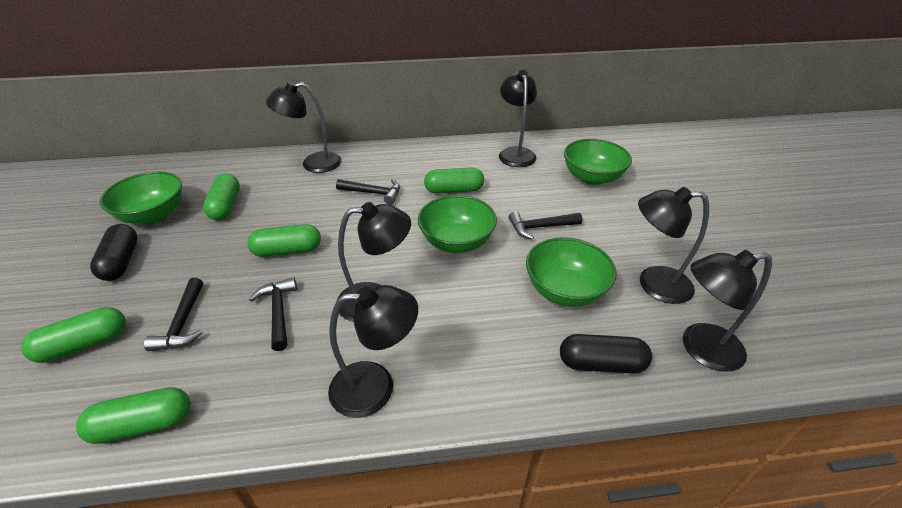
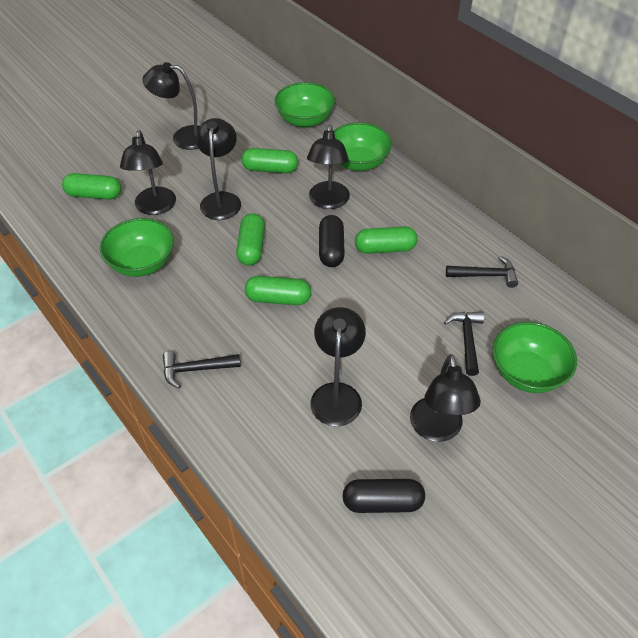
black hammer: [144,278,203,351] [249,277,297,351] [336,179,400,205] [509,211,582,240] = 4 -> [163,351,241,388] [444,312,484,376] [446,256,518,288] = 3

